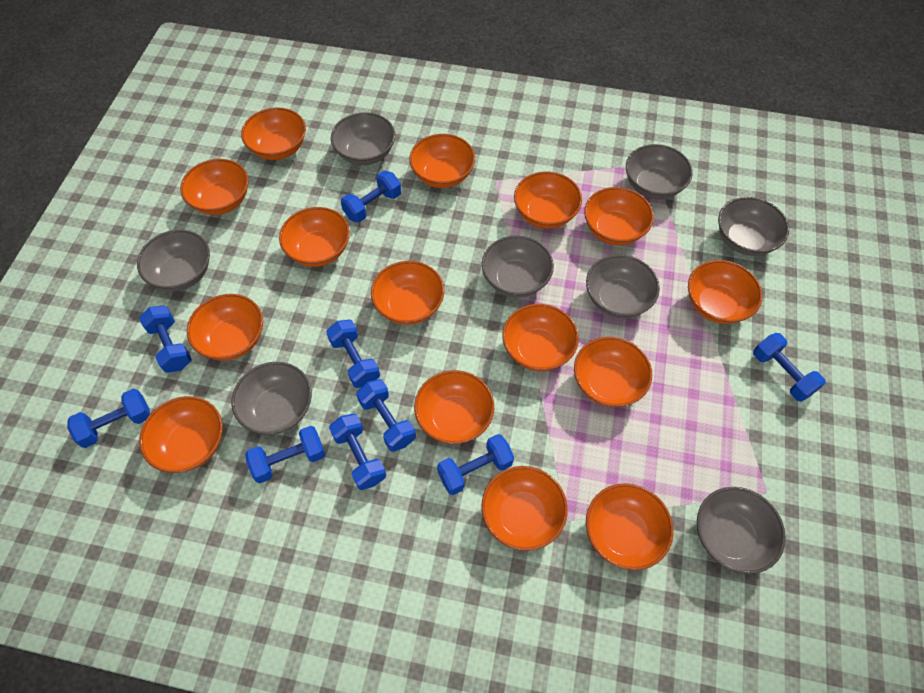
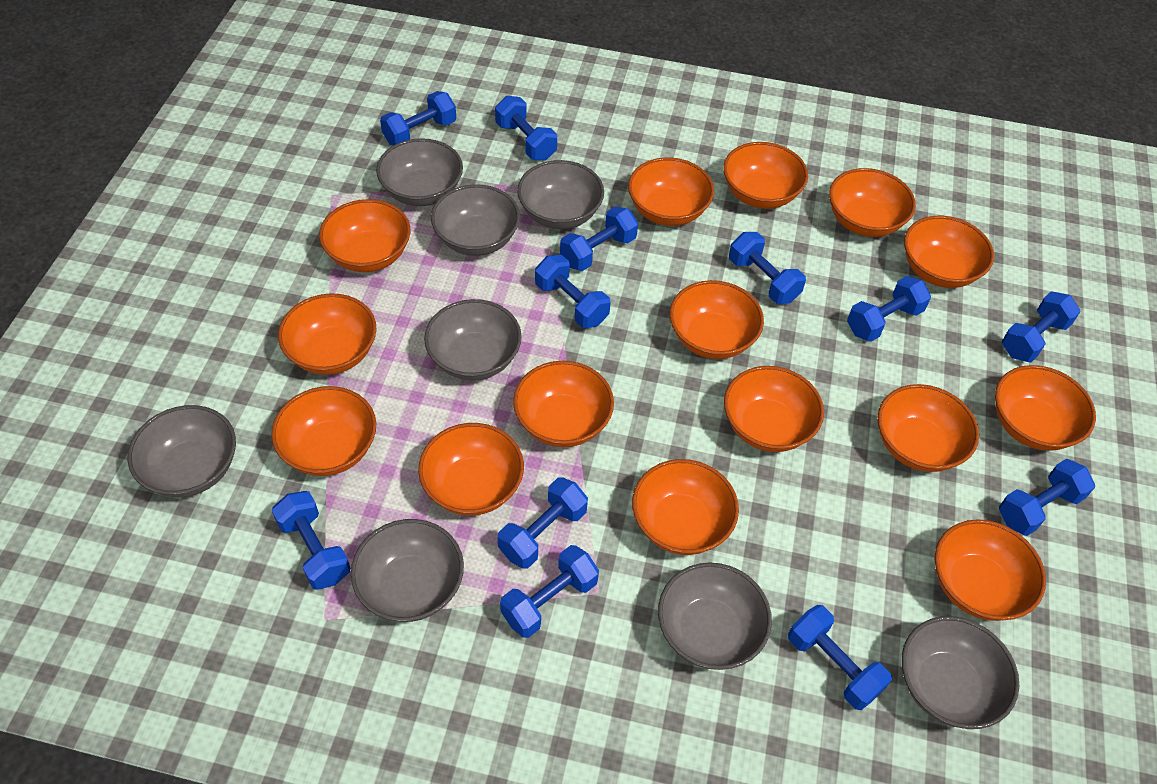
blue dumbbell: [67,389,150,448] [139,306,192,373] [245,426,325,483] [326,320,380,388] [329,413,386,490] [341,171,401,223] [356,379,416,452] [437,434,514,495] [753,333,825,402] = 9 -> [272,491,351,590] [380,91,456,146] [495,96,557,160] [498,477,588,569] [500,545,599,638] [535,255,611,328] [560,206,638,271] [729,232,806,304] [788,605,892,710] [847,276,931,342] [999,459,1095,536] [1002,291,1081,362] = 12

